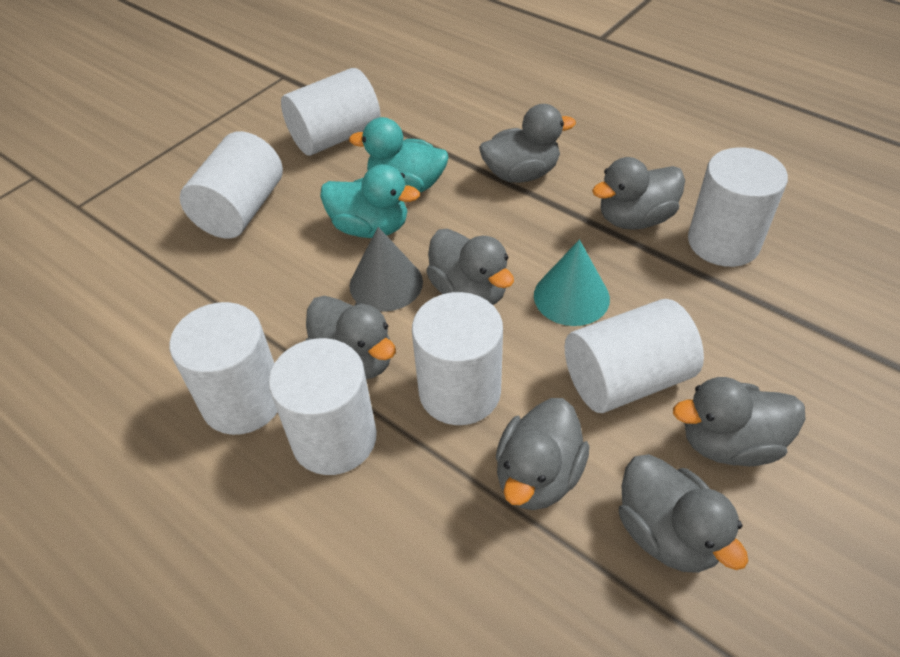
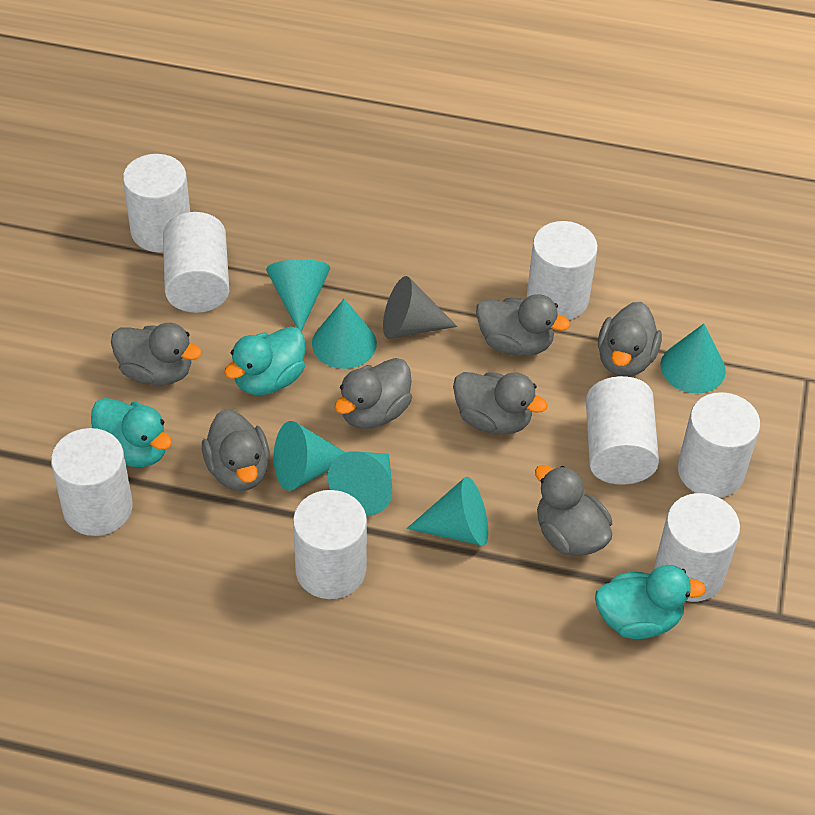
turquoise cone: [534,240,610,326] = 1 -> [266,259,330,331] [274,421,346,491] [312,299,377,369] [328,451,392,516] [407,477,488,546] [661,324,726,394] = 6
turquoise duck: [320,164,420,238] [349,117,449,193] = 2 -> [91,398,172,467] [224,326,305,395] [595,565,706,639] = 3
white cylinder: [170,302,277,435] [180,131,283,239] [269,338,377,475] [281,68,381,156] [412,292,503,425] [565,299,704,413] [688,147,788,267] = 7 -> [51,428,133,536] [123,154,190,252] [163,212,229,313] [293,490,367,599] [527,221,598,320] [586,376,659,485] [654,493,740,602] [678,392,760,498] = 8

